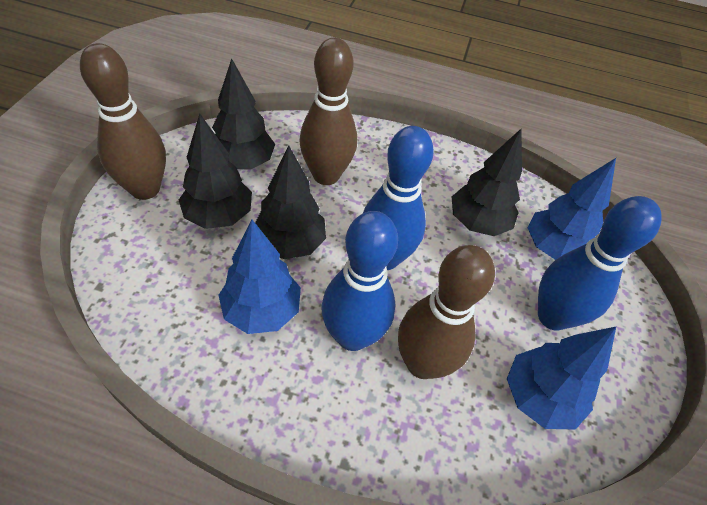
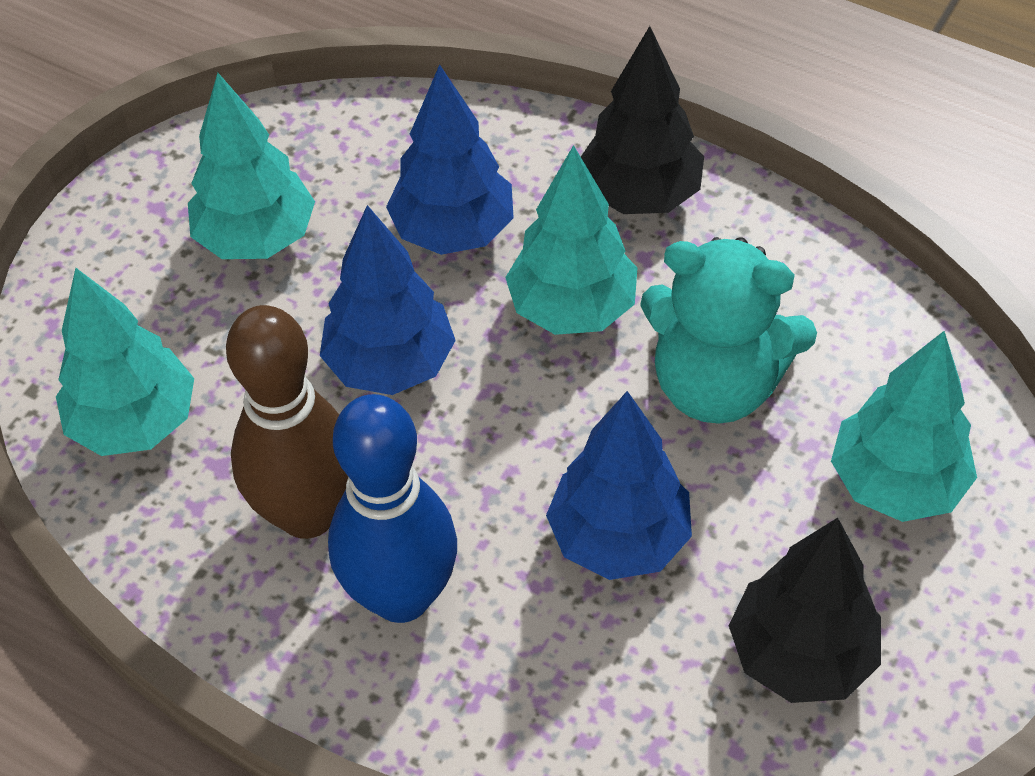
black tree: [179,114,252,229] [212,58,275,170] [255,146,326,259] [452,129,522,236] = 4 -> [581,26,704,214] [729,518,881,703] = 2
blue bowling pin: [322,211,398,351] [363,126,434,270] [538,196,662,331] = 3 -> [328,394,457,623] = 1
brown bowling pin: [80,43,166,200] [299,38,357,185] [398,245,495,379] = 3 -> [226,305,348,539] = 1
turquoise teddy bear: none = 0 -> [640,237,817,424] = 1
turquoise tree: none = 0 -> [56,268,194,456] [188,73,315,259] [505,145,637,335] [831,331,977,522] = 4

